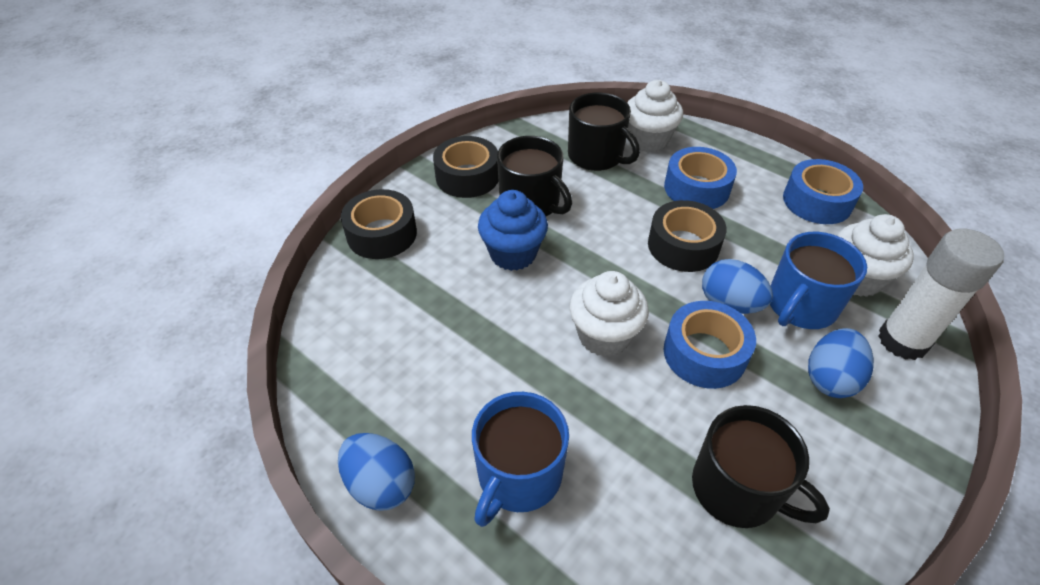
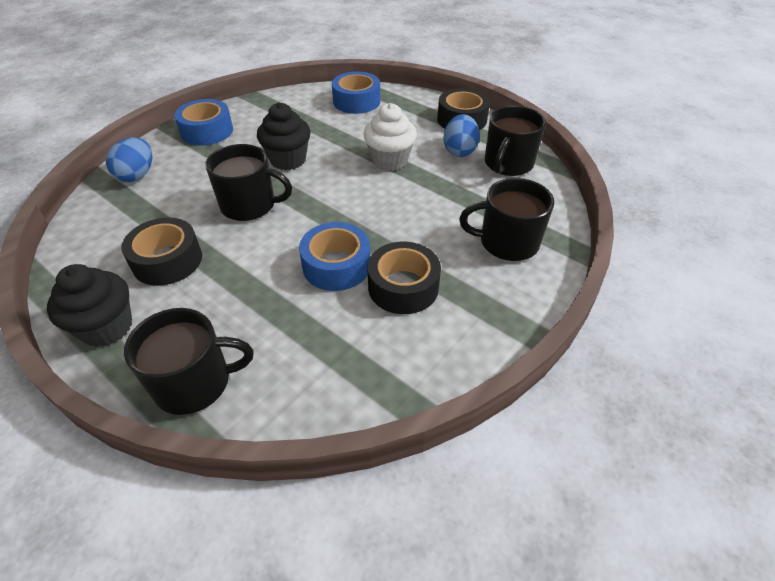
black cupcake: none = 0 -> [47,264,132,347] [257,102,311,170] = 2
black mug: [497,136,572,216] [568,93,640,171] [692,405,830,528] = 3 -> [124,308,254,415] [205,144,292,221] [459,178,554,261] [485,106,546,176] = 4
blue cupcake: [478,190,548,271] = 1 -> none = 0
blue egg: [338,433,415,511] [702,259,773,314] [808,328,874,398] = 3 -> [106,137,152,182] [443,114,480,157] = 2
blue mug: [472,392,569,527] [770,232,867,329] = 2 -> none = 0
white cupcake: [570,271,649,357] [628,80,683,152] [837,214,914,297] = 3 -> [363,103,417,171] = 1
white glue stick: [878,229,1004,360] = 1 -> none = 0

